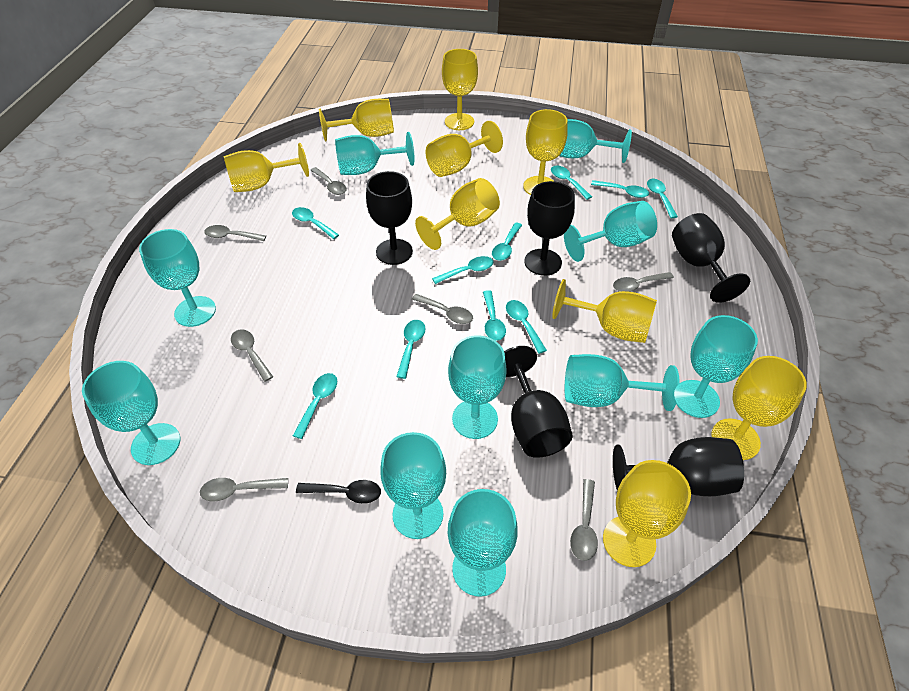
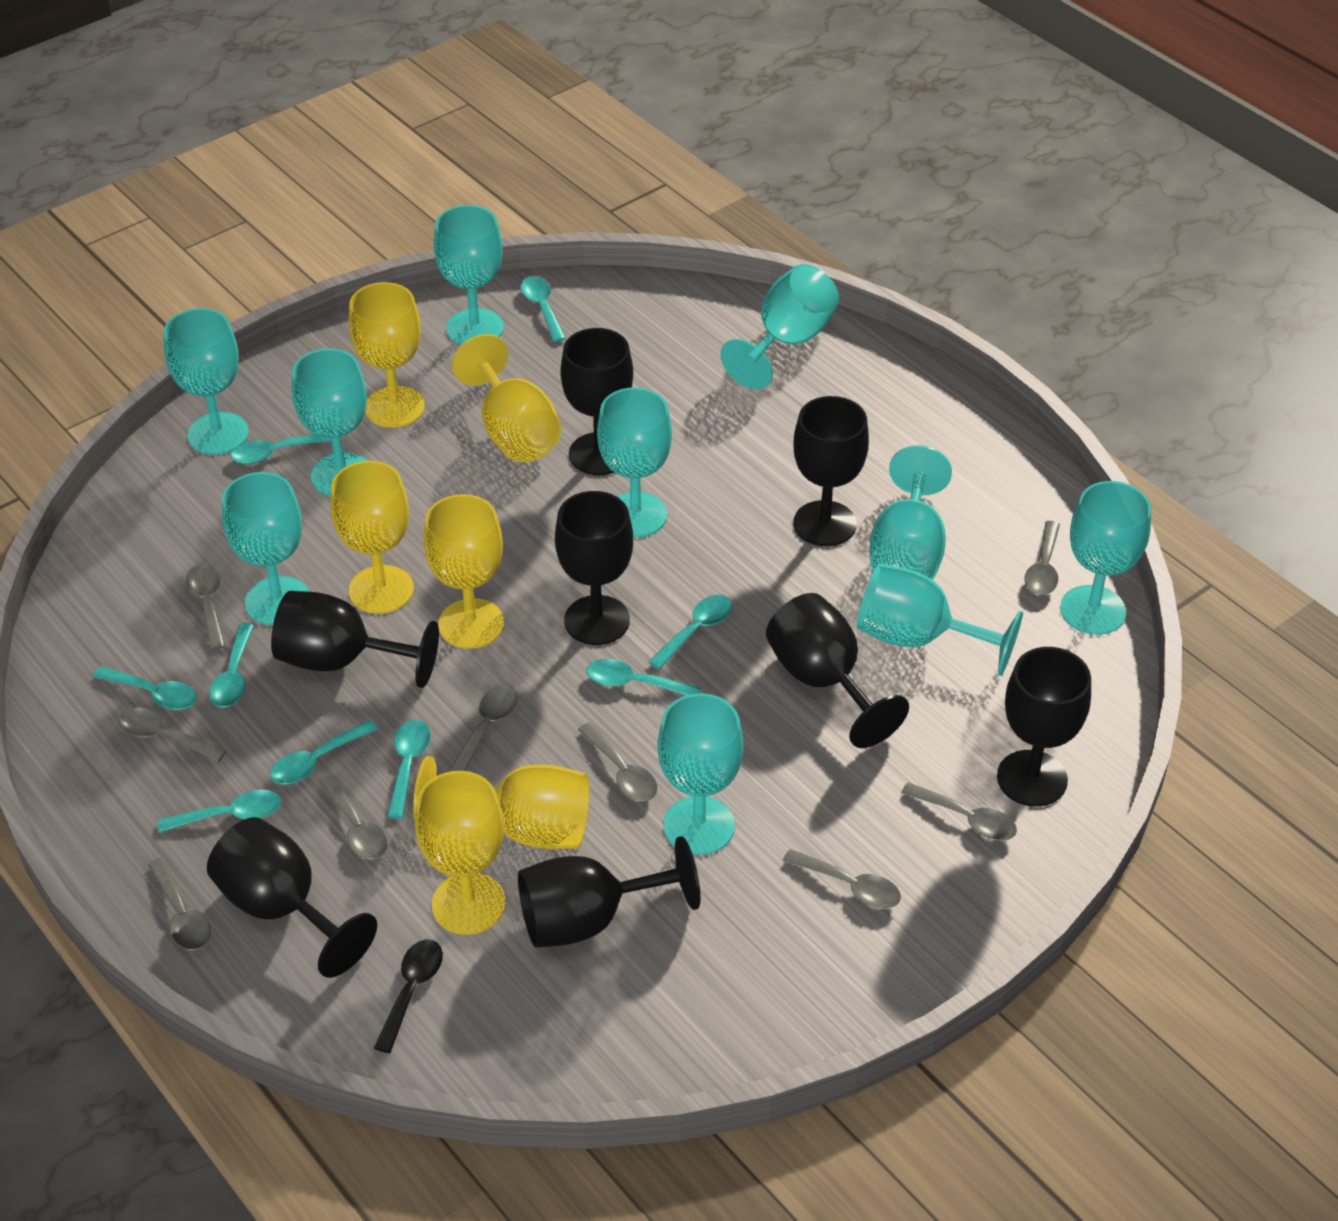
black goblet: [366,171,413,265] [504,346,573,458] [524,181,575,276] [613,437,744,496] [672,213,750,303] = 5 -> [207,817,377,978] [271,591,439,688] [518,836,701,947] [555,491,633,645] [560,328,633,475] [766,593,909,748] [793,396,869,546] [997,647,1091,807] = 8
grey spoon: [200,478,288,501] [204,225,266,241] [231,329,273,382] [310,167,347,195] [412,294,473,324] [570,479,598,561] [613,272,674,292] = 7 -> [118,708,226,762] [148,858,210,950] [186,564,225,650] [319,774,388,859] [449,685,517,772] [578,722,657,801] [783,849,901,909] [901,782,1017,841] [1024,521,1060,595] = 9
turquoise spoon: [292,207,339,239] [293,373,337,439] [396,320,426,379] [432,256,494,284] [483,290,506,341] [492,223,522,261] [506,300,547,354] [551,166,592,200] [591,180,649,198] [647,179,678,218] = 10 -> [93,666,197,710] [158,790,281,832] [209,623,254,708] [231,434,331,464] [270,720,378,784] [387,719,431,819] [521,276,566,342] [586,659,701,695] [648,595,732,669] = 9
yellow goblet: [224,143,309,192] [319,99,394,141] [415,178,500,250] [426,121,503,177] [442,49,478,130] [523,109,568,195] [552,279,657,343] [603,460,691,567] [711,356,807,460] = 9 -> [331,461,414,614] [349,282,425,428] [413,756,590,849] [415,771,505,935] [423,494,504,649] [452,334,561,462] = 6

